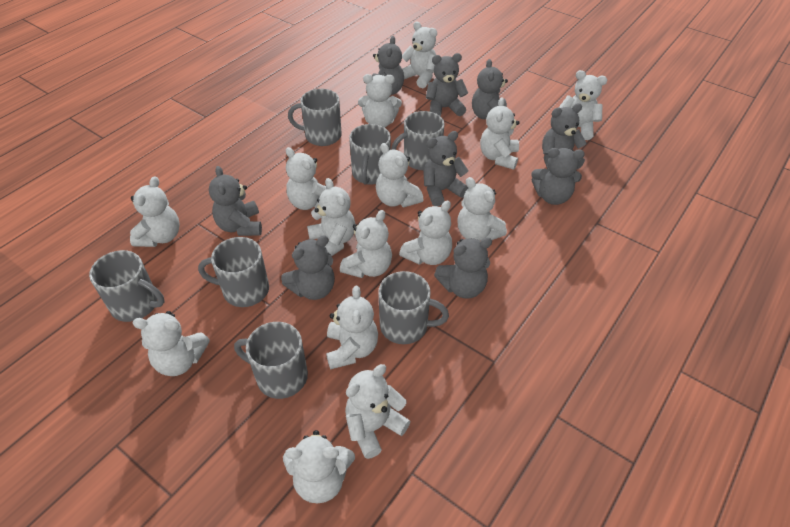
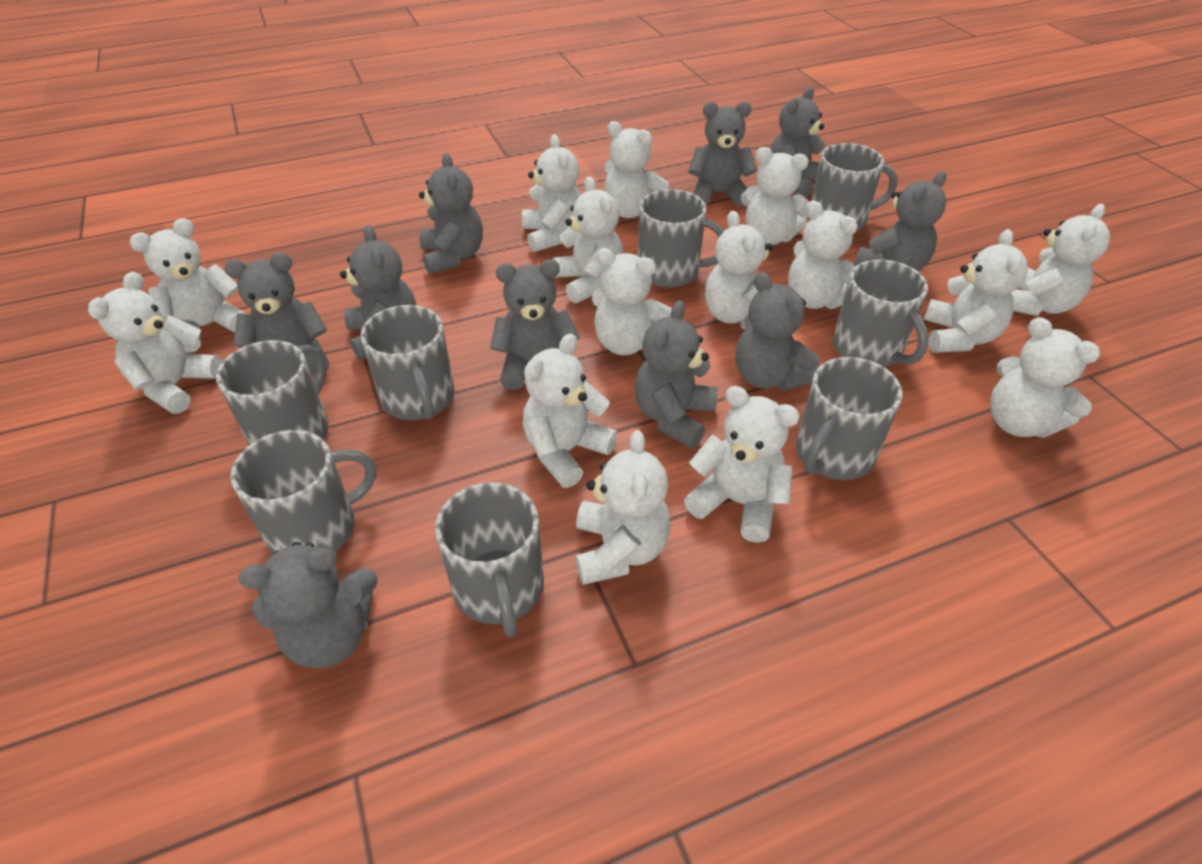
grey mug: [89,250,165,322] [198,237,269,307] [234,322,308,399] [288,89,342,146] [349,124,391,185] [378,271,449,344] [391,111,445,170] = 7 -> [216,340,329,445] [230,430,377,554] [360,305,454,420] [435,482,544,637] [638,189,724,288] [796,357,903,480] [809,143,898,231] [833,259,929,367] = 8
grey teddy bear: [209,166,262,236] [281,235,335,300] [372,36,404,95] [423,131,469,206] [426,53,468,116] [434,237,492,299] [472,59,508,119] [531,148,585,205] [542,103,587,170] = 9 -> [224,253,329,376] [239,542,378,668] [340,225,416,360] [419,153,483,274] [490,259,580,390] [634,300,718,448] [688,102,757,207] [736,272,820,391] [770,87,826,198] [854,171,947,271] = 10

